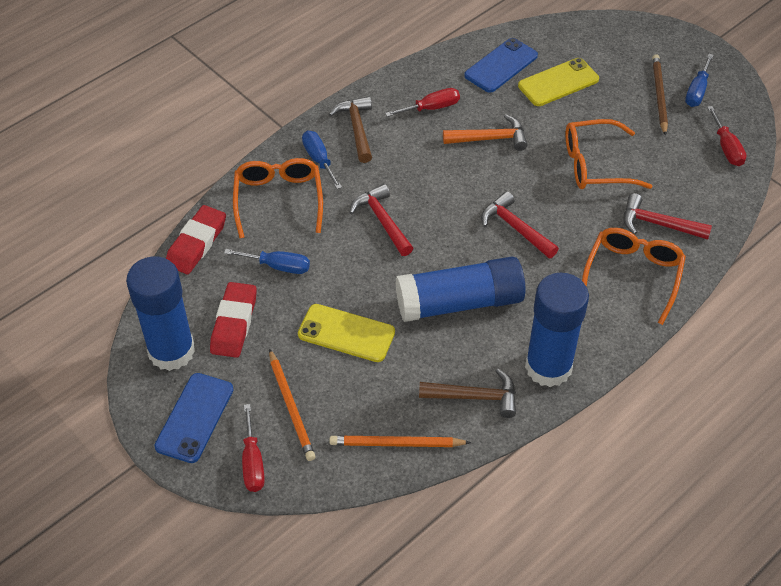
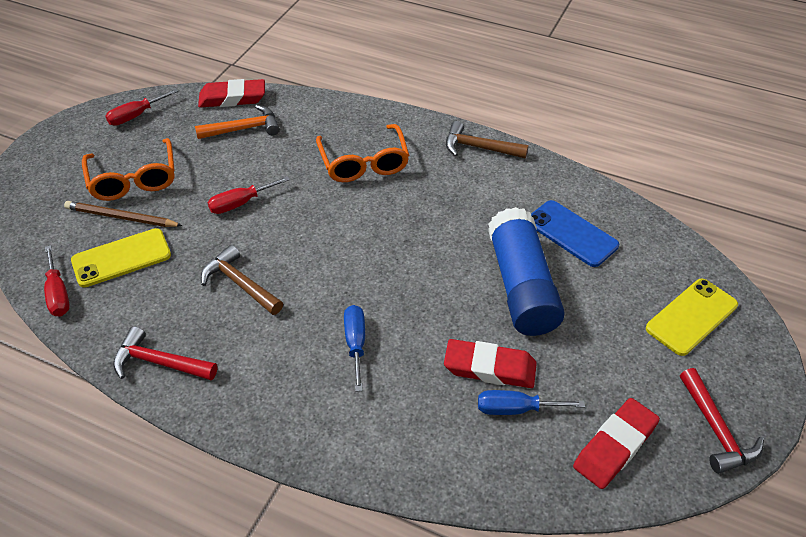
blue glue stick: [126,256,195,371] [396,256,526,322] [525,273,589,387] = 3 -> [488,207,565,336] = 1
blue phone: [154,373,234,463] [464,38,538,93] = 2 -> [531,200,619,267] = 1
blue screwdriver: [224,249,310,274] [302,131,342,189] [685,54,714,107] = 3 -> [344,305,365,392] [478,390,585,415] = 2
orange glasses: [233,158,323,238] [566,119,652,189] [582,228,686,325] = 3 -> [82,138,175,201] [316,124,409,182] = 2
orange pencil: [269,349,316,461] [330,435,471,447] = 2 -> none = 0
red eraser: [166,205,226,274] [210,282,257,358] = 2 -> [198,79,265,107] [444,339,537,388] [573,398,660,489] = 3
red hammer: [349,184,413,256] [481,191,559,259] [623,193,712,240] = 3 -> [113,326,217,380] [680,368,764,474] = 2

